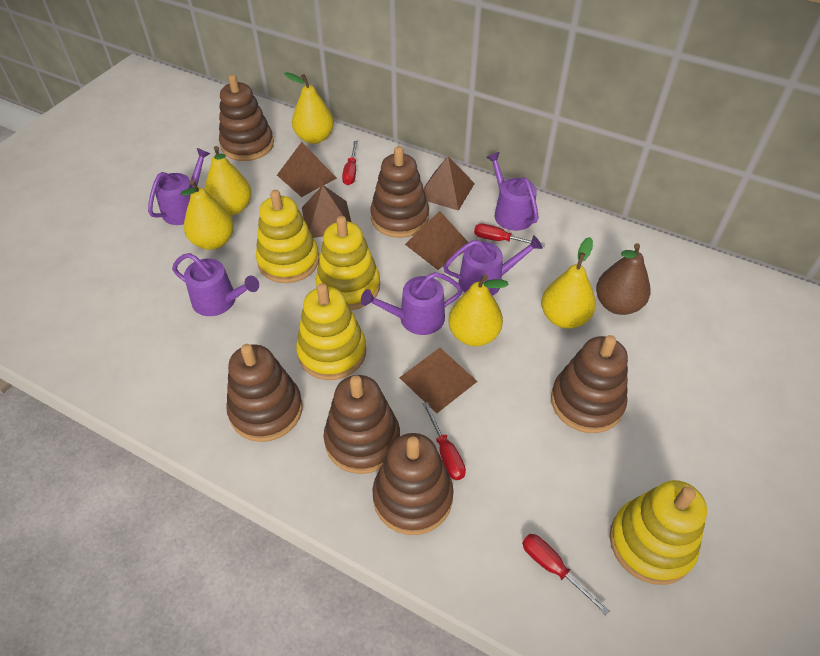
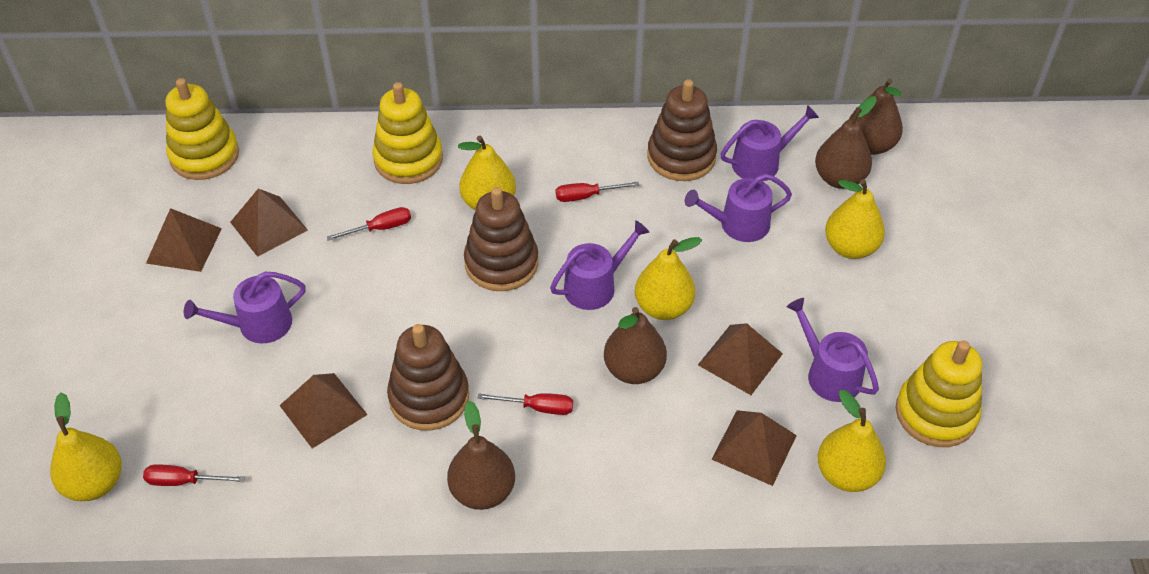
brown pear: [596,243,650,315] = 1 -> [447,401,515,510] [604,307,667,384] [815,96,877,189] [849,78,903,155] = 4
brown stacking toy: [219,74,274,161] [226,344,303,442] [324,375,400,474] [370,146,429,238] [372,433,454,535] [551,335,628,433] = 6 -> [387,324,469,431] [464,187,538,291] [648,79,717,181] = 3
yellow stacking toy: [256,190,319,283] [296,283,366,380] [315,216,380,310] [610,480,707,585] = 4 -> [166,78,239,180] [372,82,443,184] [896,341,982,447] = 3

